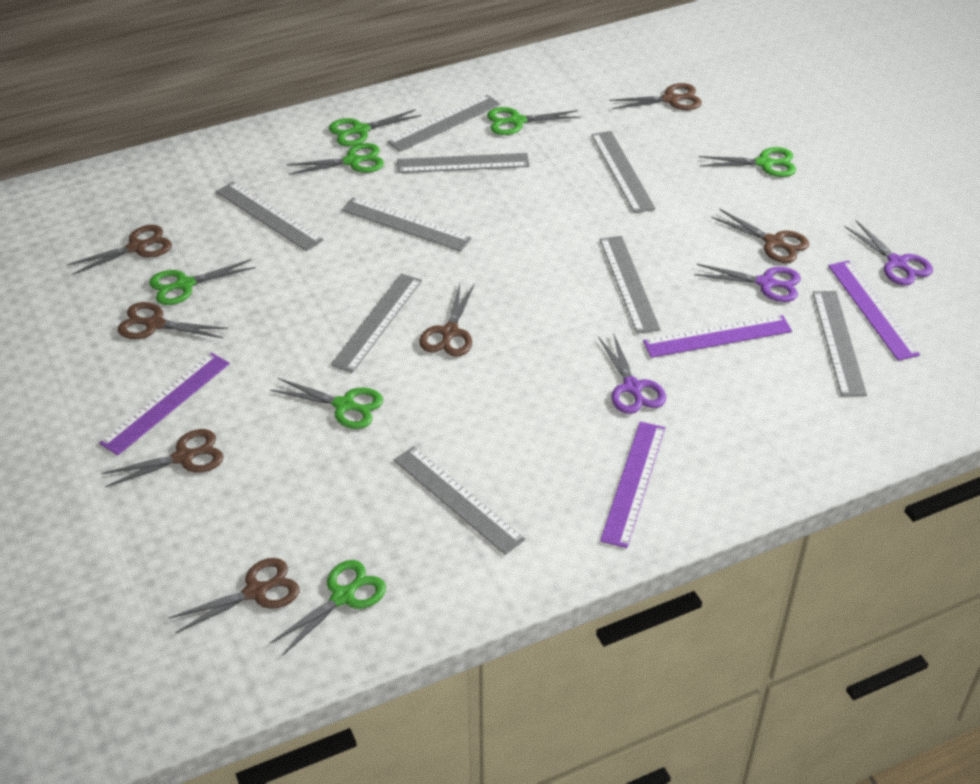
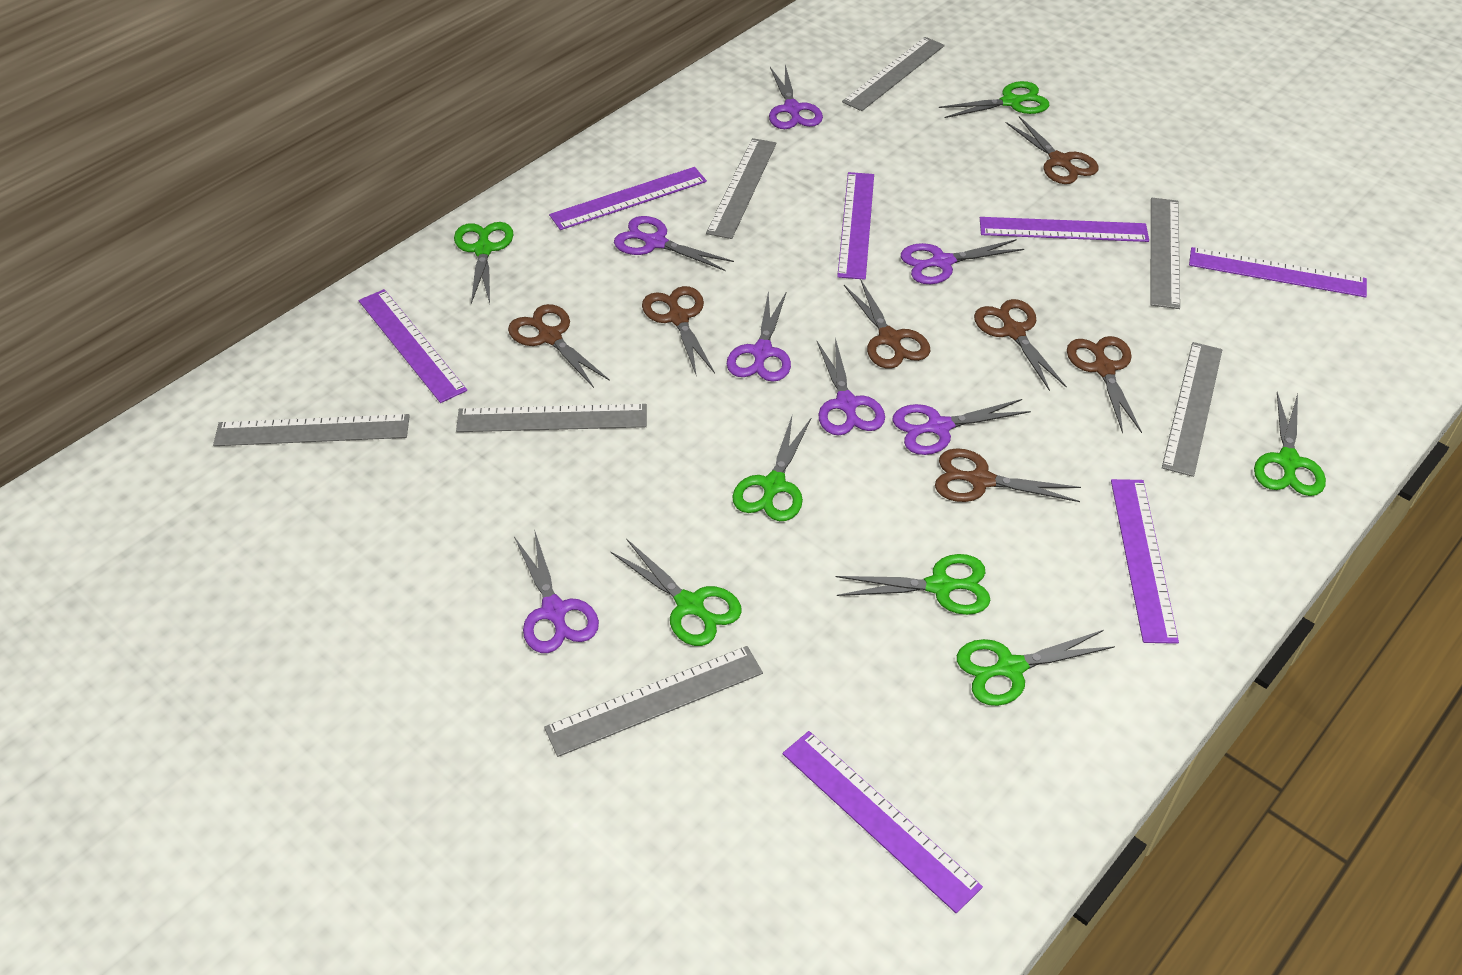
grey ruler: [216,182,323,251] [331,273,422,373] [341,198,472,252] [387,95,500,152] [394,446,525,555] [397,153,529,173] [591,131,656,213] [600,236,661,334] [813,291,867,396] = 9 -> [213,414,410,446] [456,404,647,432] [544,646,763,757] [706,138,776,239] [842,37,945,111] [1150,198,1180,309] [1162,342,1222,477] = 7
purple ruler: [99,353,230,455] [600,422,665,548] [643,315,792,358] [828,260,920,361] = 4 -> [359,289,467,403] [549,167,707,230] [783,731,983,913] [837,172,874,280] [980,217,1149,242] [1111,479,1179,644] [1189,247,1367,298] = 7
purple scissors: [598,333,666,414] [694,264,801,302] [844,220,933,286] = 3 -> [514,529,599,653] [614,216,734,271] [727,290,791,382] [769,65,823,129] [817,337,885,435] [893,399,1031,455] [901,239,1024,284] = 7

